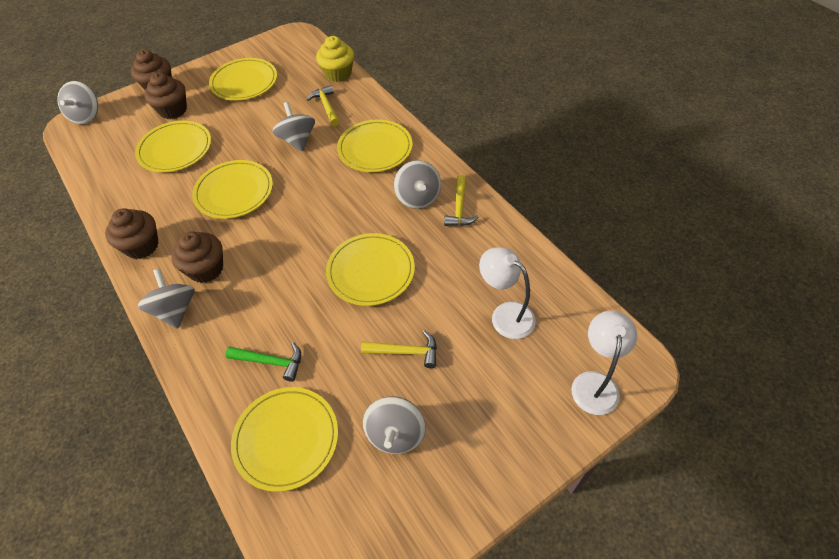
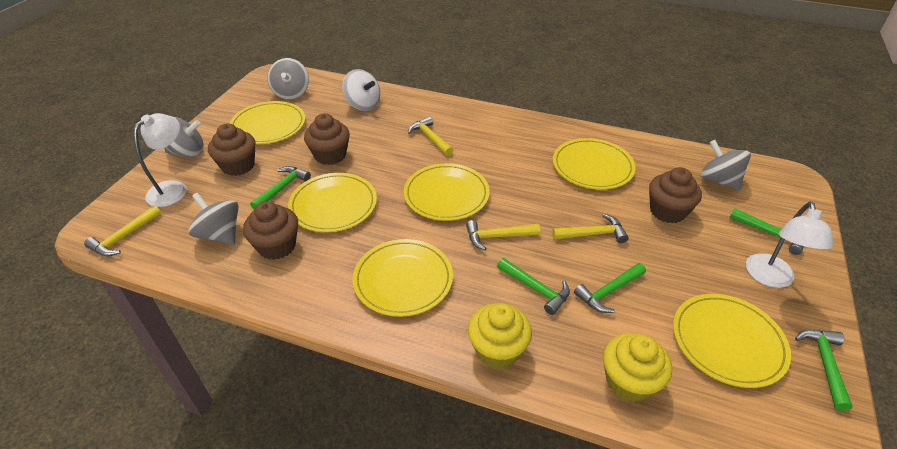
green hammer: [226,342,301,382] = 1 -> [250,166,311,209] [497,258,570,315] [574,263,646,313] [729,208,804,255] [795,329,852,411] = 5
grey spinning top: [57,81,98,124] [138,268,195,329] [272,102,315,152] [363,396,426,454] [394,160,441,209] = 5 -> [164,117,204,157] [189,192,239,245] [267,58,309,100] [701,140,751,191] = 4
white spinning top: none = 0 -> [342,69,380,111] = 1
yellow cupcake: [316,36,354,82] = 1 -> [468,303,532,369] [603,333,672,402] = 2
yellow hammer: [307,85,339,126] [361,330,437,368] [444,175,479,226] = 3 -> [84,205,161,256] [408,116,453,156] [466,220,540,250] [552,214,628,243] = 4

